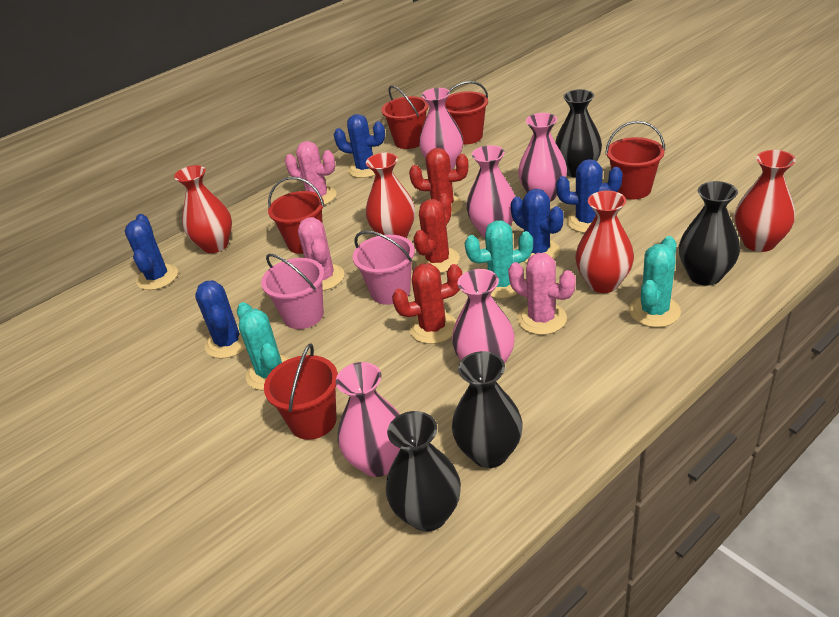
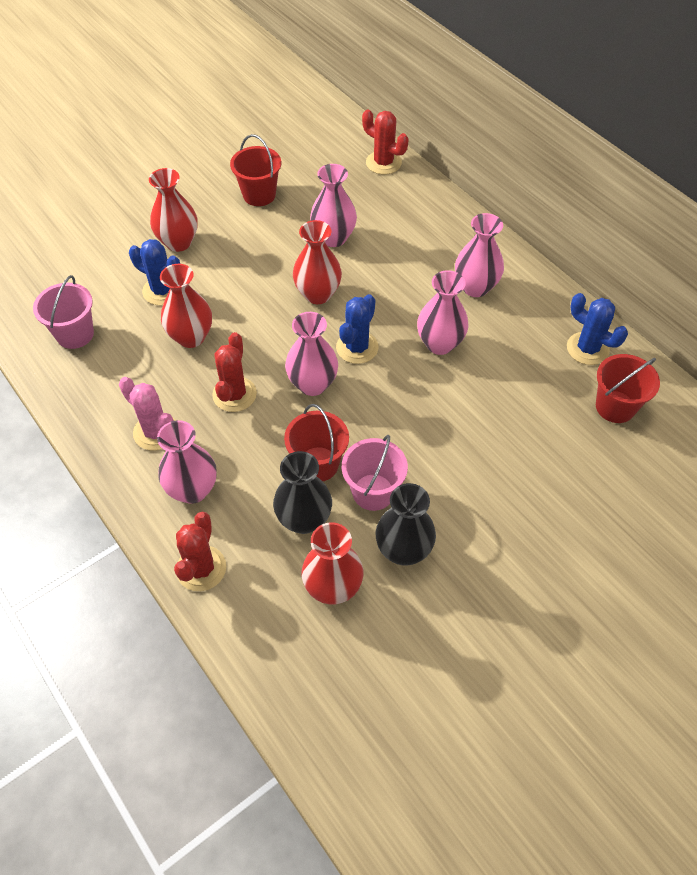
black vase: [386,411,461,532] [452,351,523,468] [555,89,602,178] [679,181,740,286] = 4 -> [273,451,332,534] [376,483,436,565] = 2
blue cactus: [125,214,178,290] [195,280,246,359] [334,114,385,178] [511,189,564,263] [556,159,622,233] = 5 -> [129,239,180,306] [336,294,379,364] [567,293,628,365] = 3
pink cactus: [285,141,337,205] [298,217,344,291] [508,253,576,335] = 3 -> [119,377,176,451] = 1
red bucket: [264,343,338,440] [268,177,325,254] [381,85,429,149] [445,81,488,145] [605,121,665,199] = 5 -> [230,134,281,206] [284,404,349,481] [596,354,660,423] = 3
turquoise cactus: [237,302,290,390] [465,221,533,298] [629,236,681,327] = 3 -> none = 0

